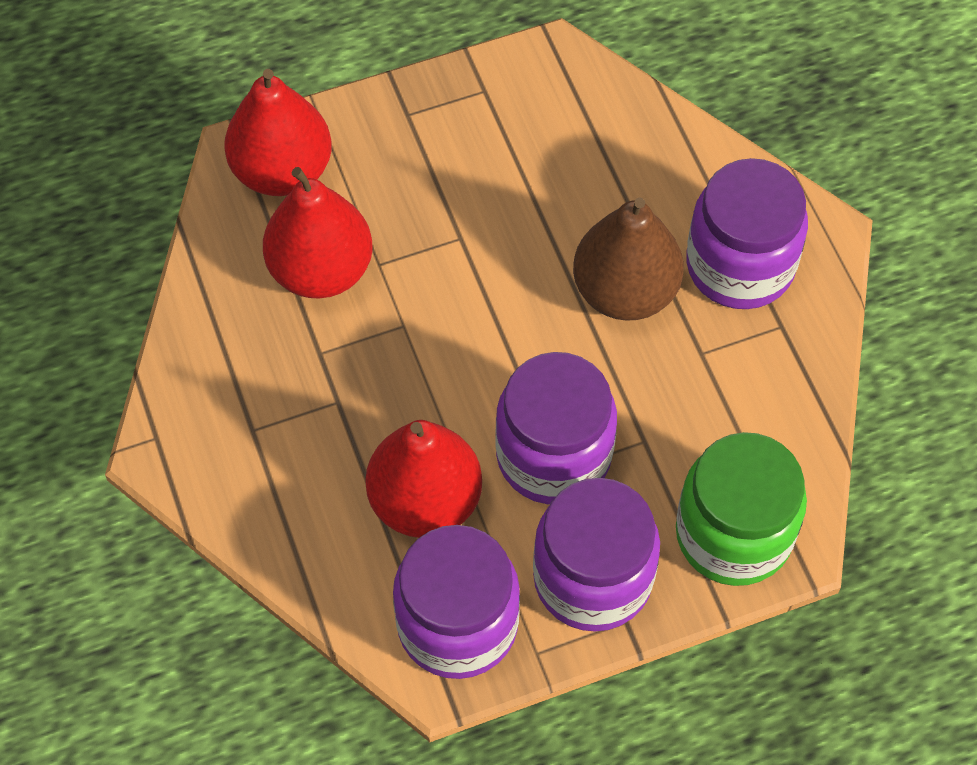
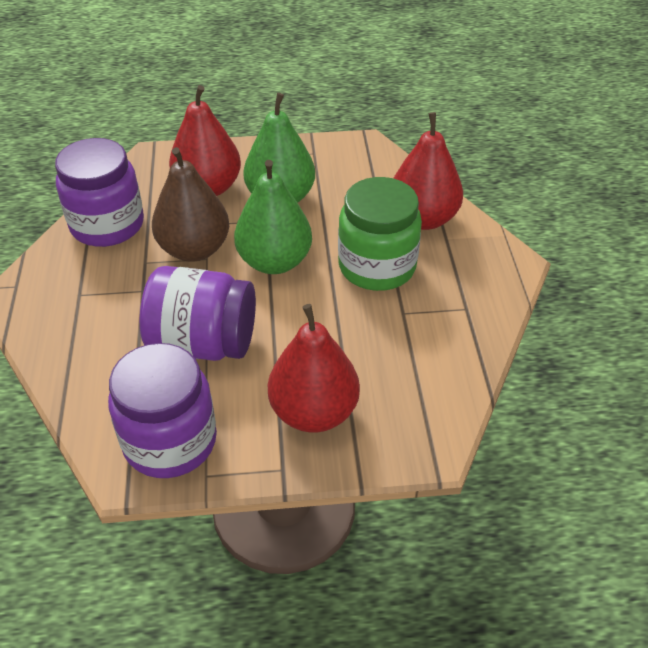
green pear: none = 0 -> [234,160,312,274] [243,93,315,203] = 2
purple jar: [393,525,520,679] [495,352,617,504] [533,478,660,632] [686,158,808,309] = 4 -> [55,138,144,247] [108,343,217,478] [140,266,256,361] = 3

